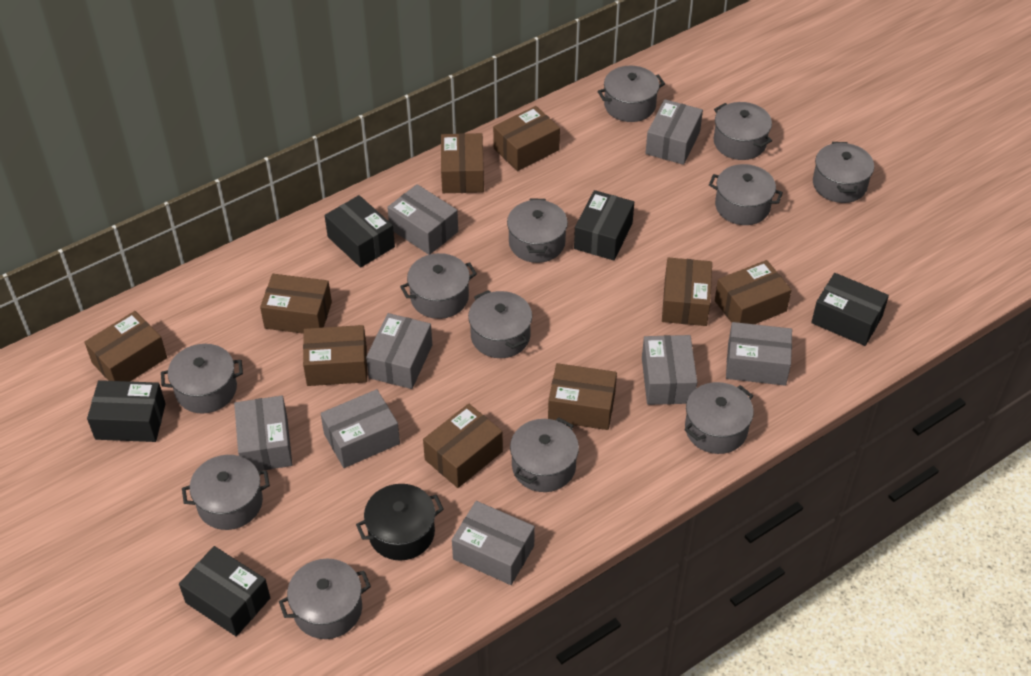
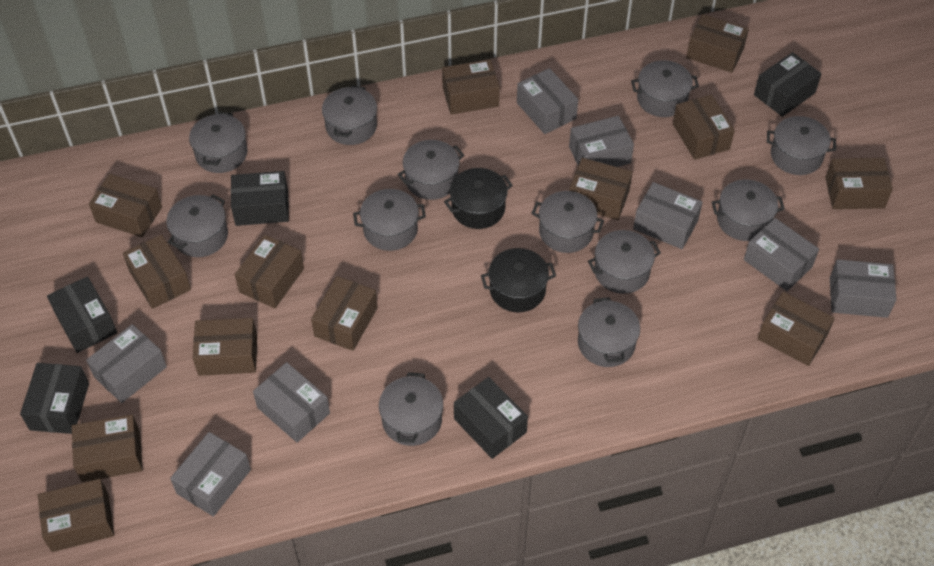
black pot: [356,484,444,560] = 1 -> [444,168,513,229] [481,248,556,313] = 2
brown box: [84,311,167,382] [260,274,332,334] [303,325,367,386] [423,404,503,488] [441,133,484,193] [493,106,560,171] [548,363,617,430] [662,257,712,326] [715,260,792,324] = 9 -> [38,479,114,552] [72,415,143,482] [89,174,162,237] [123,234,191,309] [193,318,257,376] [235,235,304,308] [311,276,378,351] [442,59,500,115] [569,158,633,220] [673,94,735,160] [686,14,749,73] [757,292,835,366] [825,158,893,209] = 13

